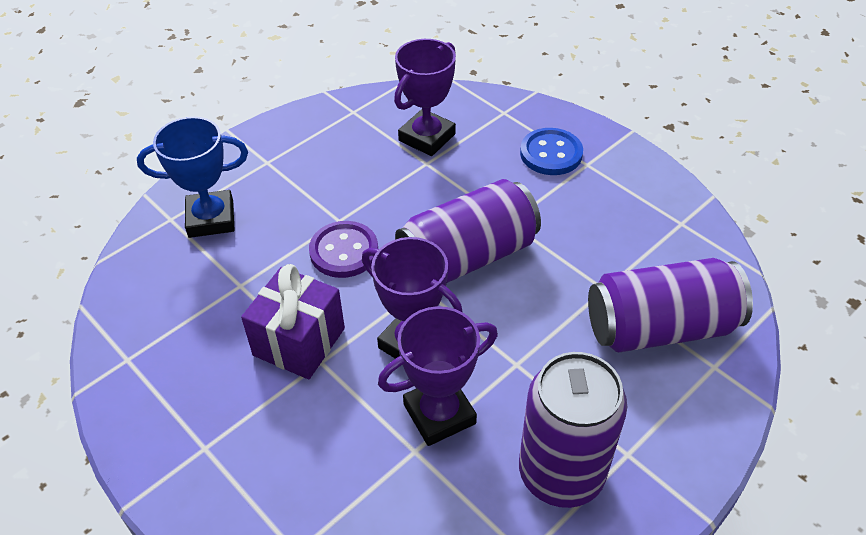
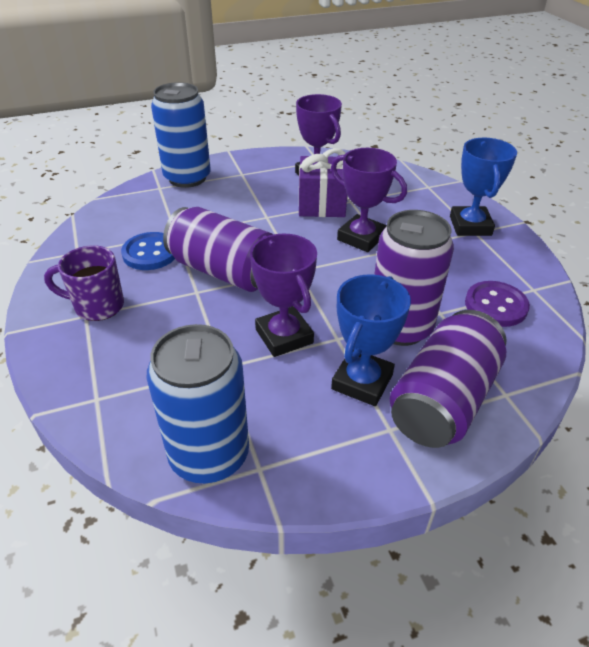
blue can: none = 0 -> [147,324,249,483] [151,82,211,188] = 2
blue trophy: [137,117,248,238] = 1 -> [331,274,411,406] [450,138,517,236] = 2
purple mug: none = 0 -> [44,245,124,321] = 1

